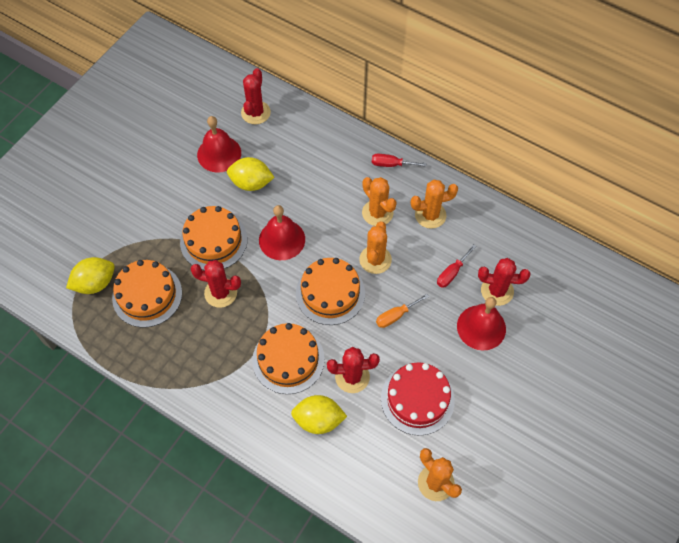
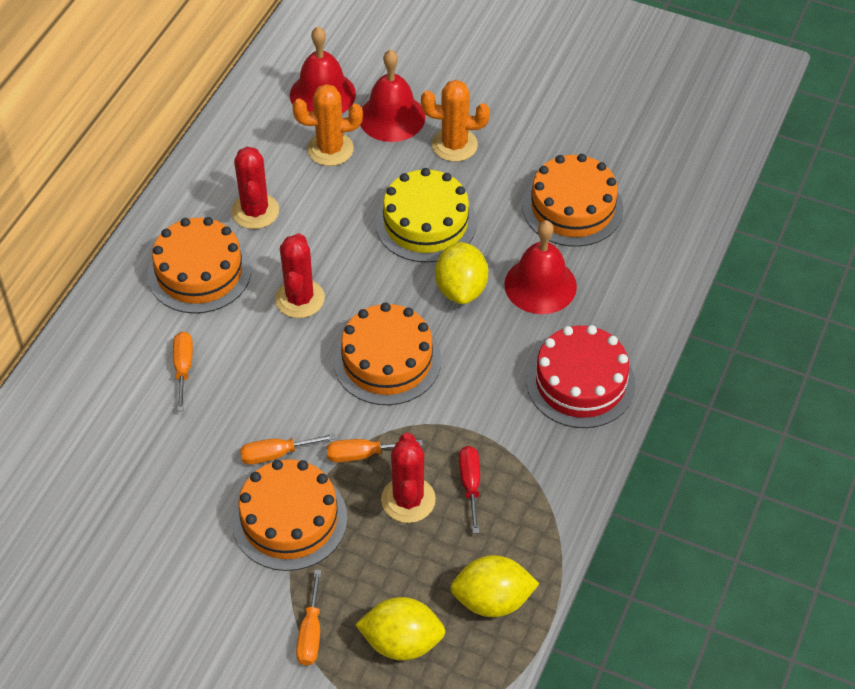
orange cactus: [359,221,392,274] [362,177,397,226] [411,180,458,229] [418,448,462,501] = 4 -> [292,84,363,166] [421,80,490,162] = 2
orange screwdriver: [376,294,429,328] = 1 -> [173,332,193,411] [240,433,336,465] [296,570,322,666] [327,439,423,463] = 4
red cactus: [191,260,241,308] [241,68,271,124] [327,347,380,393] [478,258,531,306] = 4 -> [231,147,279,229] [275,233,325,318] [381,433,436,523] = 3
red screwdriver: [372,154,427,167] [437,244,477,288] = 2 -> [459,446,480,533] = 1
yellow cake: none = 0 -> [375,168,477,263] = 1

